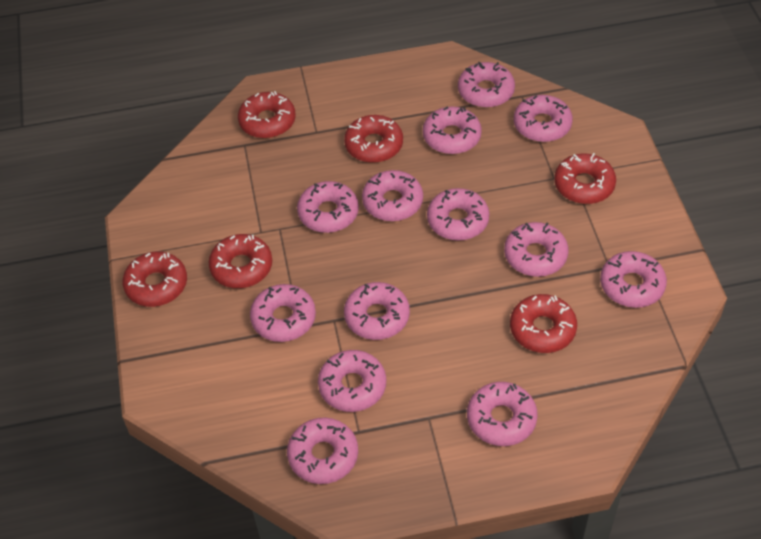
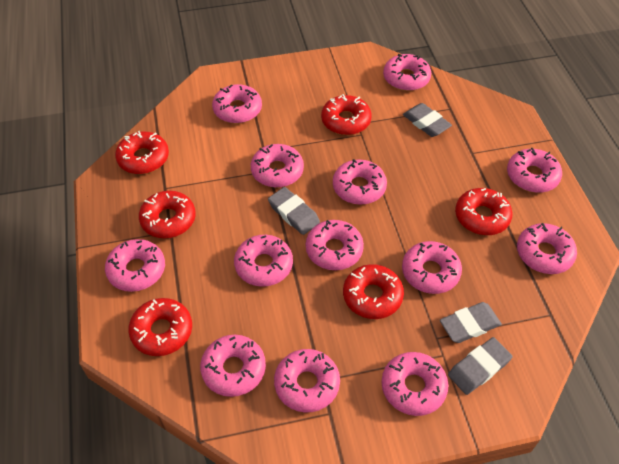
grey eraser: none = 0 -> [268,187,320,235] [403,103,452,137] [440,302,502,343] [448,337,512,395] = 4

